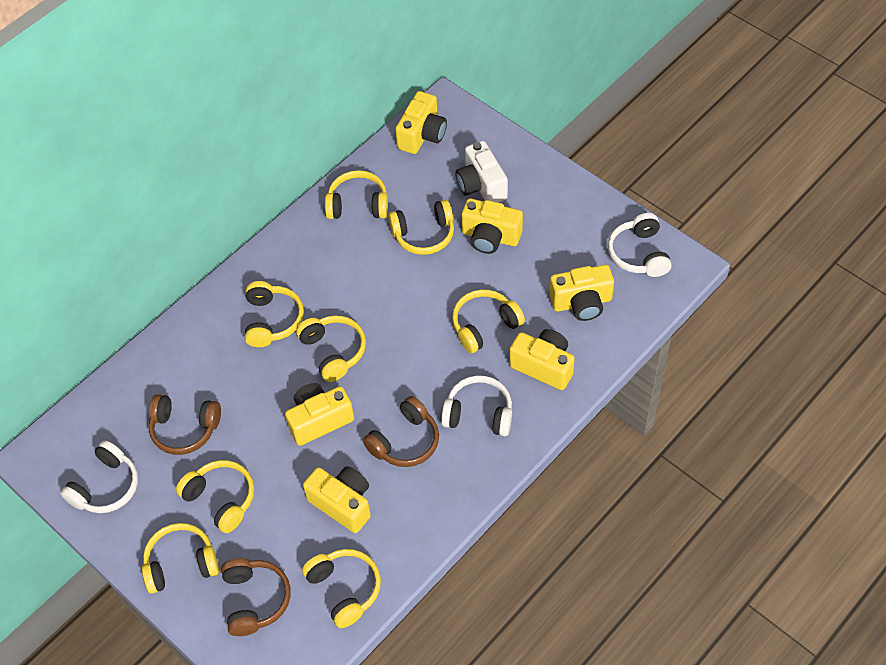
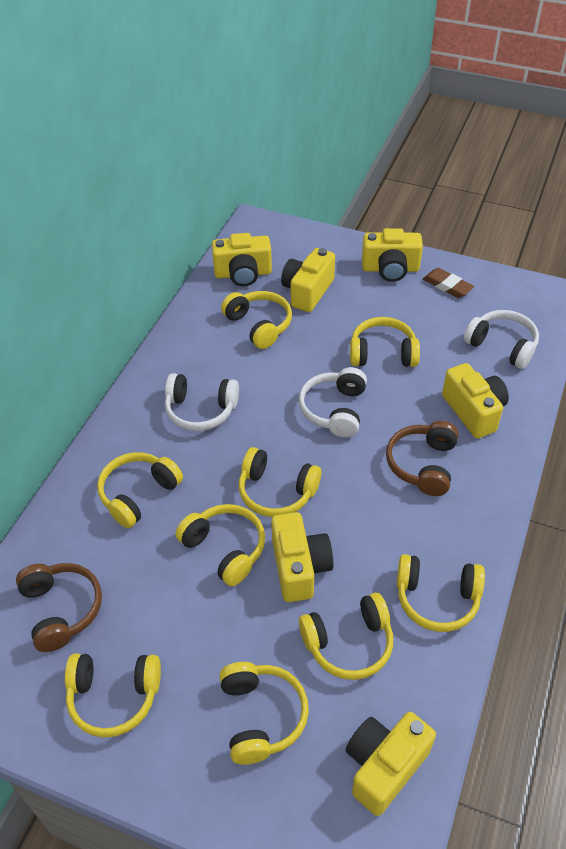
brown eraser: none = 0 -> [423,268,474,298] = 1
brown headphones: [149,394,221,455] [221,558,291,636] [363,396,439,467] = 3 -> [16,563,102,652] [386,421,459,496] = 2
white camera: [455,141,508,202] = 1 -> none = 0
yellow headphones: [142,523,219,594] [176,460,254,533] [245,281,304,347] [296,315,366,382] [302,549,381,628] [325,170,388,219] [388,200,454,255] [452,289,525,353] = 8 -> [65,654,161,738] [97,452,183,528] [176,504,265,586] [219,662,309,765] [221,291,292,349] [239,447,322,517] [299,593,393,680] [350,317,420,367] [397,554,485,632] = 9

